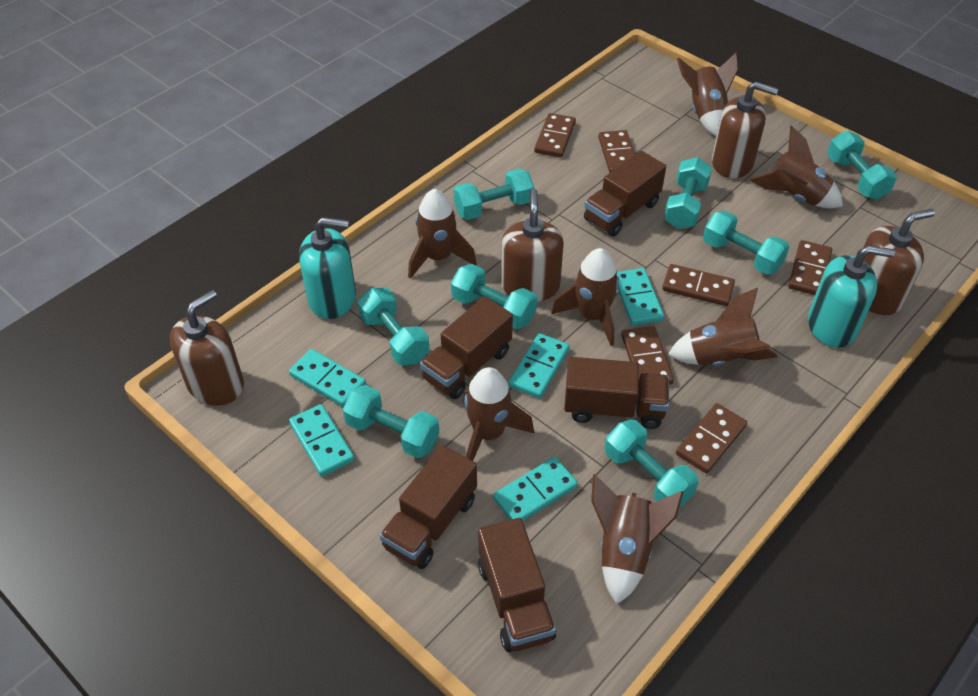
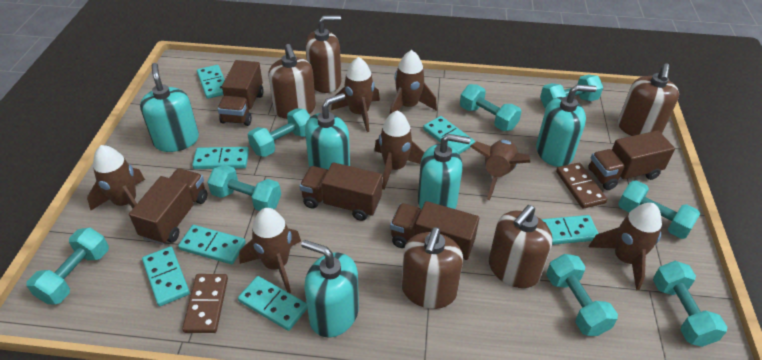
brown domino: [534,113,576,158] [598,130,635,173] [621,326,674,385] [662,264,735,306] [676,403,747,473] [788,240,832,295] = 6 -> [182,274,228,333] [556,163,607,209] = 2
brown soap dispenser: [170,290,244,406] [501,189,564,302] [712,82,778,178] [863,209,935,315] = 4 -> [268,44,316,119] [305,15,341,93] [401,227,463,309] [489,205,553,288] [618,64,679,136] = 5
turquoise domino: [289,349,366,407] [289,404,355,476] [493,457,578,521] [508,333,569,398] [617,268,664,325] = 5 -> [142,246,190,306] [178,225,246,264] [192,147,249,169] [197,65,225,99] [238,276,307,331] [423,116,475,154] [541,215,599,245] = 7
turquoise soap dispenser: [299,217,356,319] [808,245,895,348] = 2 -> [140,63,199,152] [301,240,359,337] [305,93,350,170] [418,134,471,210] [536,85,597,167] = 5

